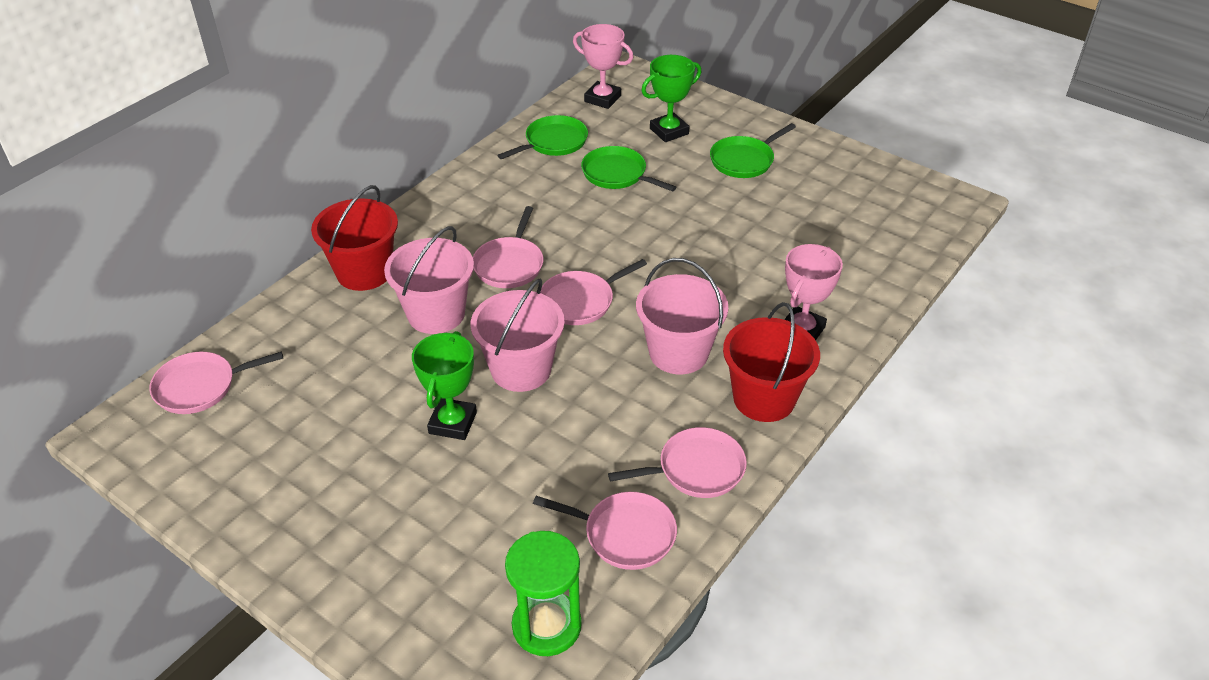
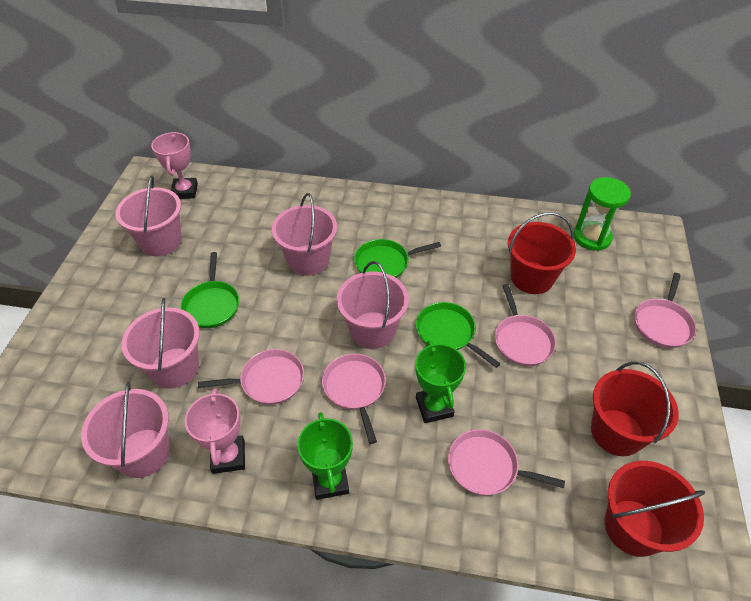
pink bucket: [384,226,474,334] [471,279,565,392] [636,258,728,374] = 3 -> [81,382,170,478] [116,175,181,256] [121,298,200,389] [272,193,337,276] [337,261,409,349] = 5
red bucket: [311,185,398,291] [723,302,820,422] = 2 -> [508,212,576,294] [591,362,679,456] [605,461,705,557] = 3

